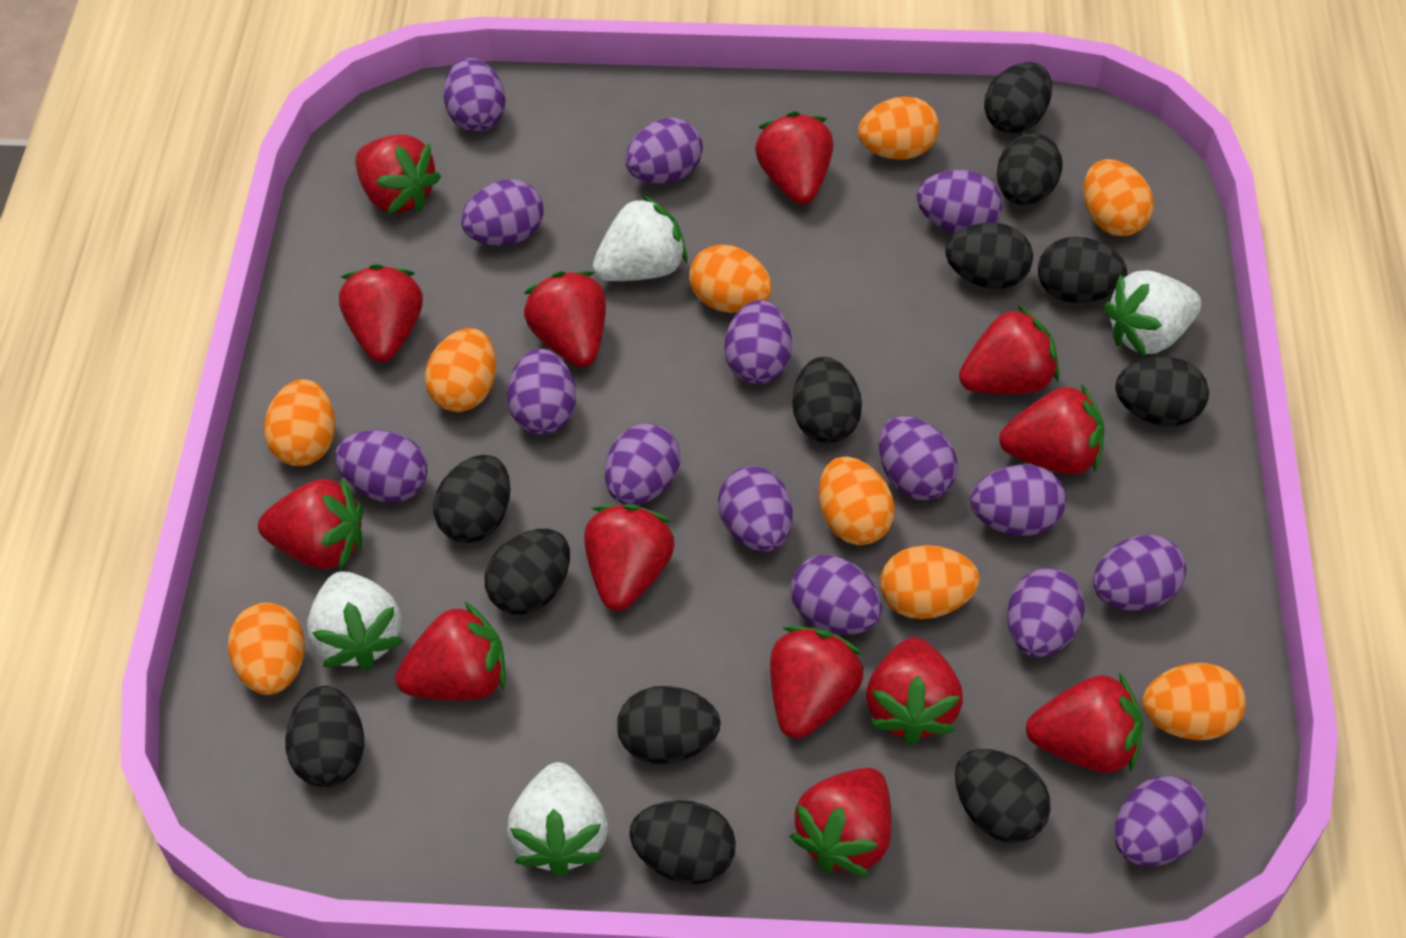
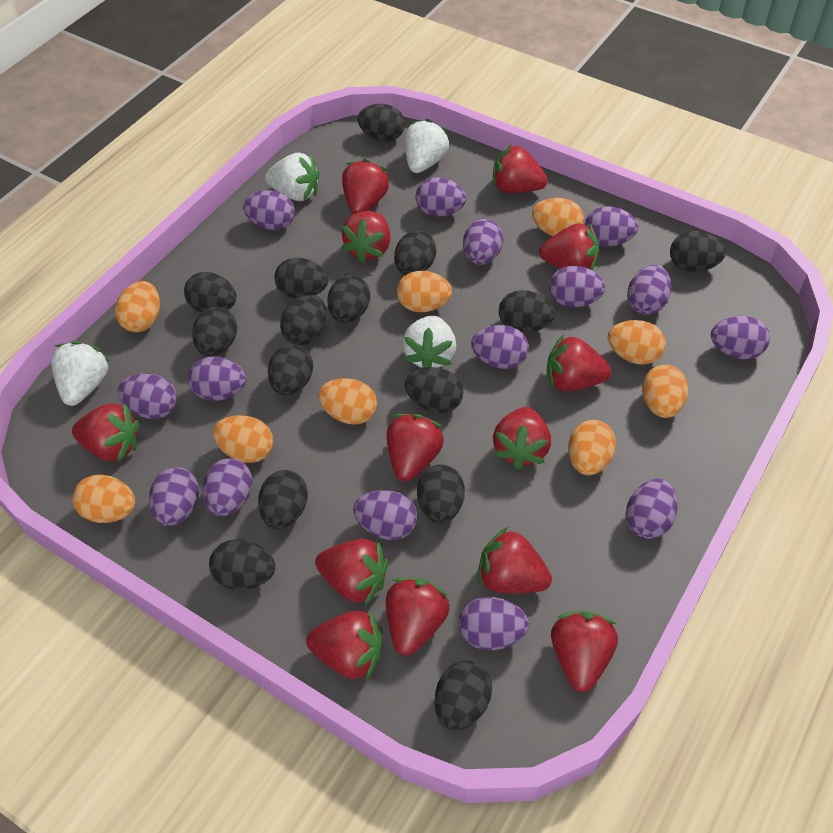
black egg: [285,686,364,787] [433,455,510,543] [484,529,570,615] [617,686,721,764] [629,800,736,884] [792,357,862,443] [945,223,1033,289] [955,749,1051,843] [984,62,1052,134] [997,133,1063,205] [1038,237,1127,303] [1115,357,1209,426] = 12 -> [184,272,236,312] [192,307,237,356] [209,539,275,590] [258,470,308,529] [268,344,313,396] [274,258,328,299] [280,294,326,345] [327,275,370,323] [357,104,405,142] [394,230,437,275] [405,367,464,413] [417,464,465,524] [435,660,492,731] [499,290,555,333] [670,231,726,272] = 15

